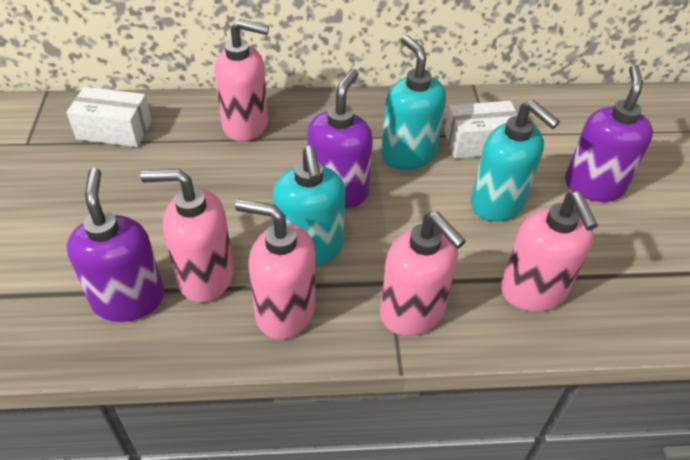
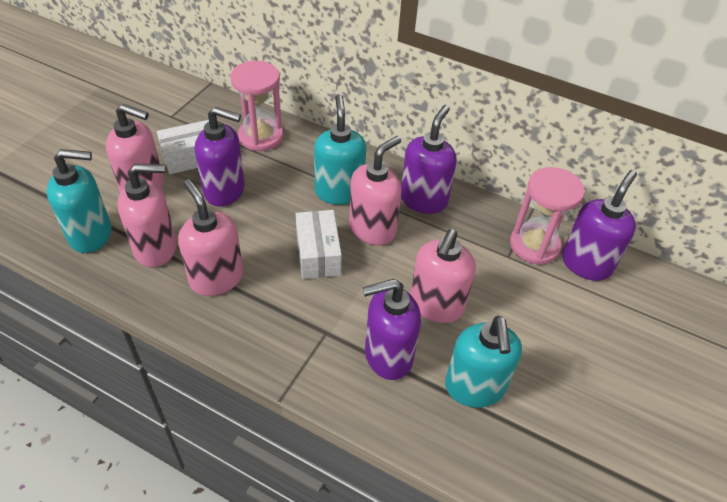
pink hourglass: none = 0 -> [230,61,283,151] [510,167,585,265] = 2
purple soap dispenser: [67,168,164,322] [307,69,373,208] [565,65,653,202] = 3 -> [195,107,245,206] [362,279,421,380] [401,105,457,214] [562,170,637,281] = 4

